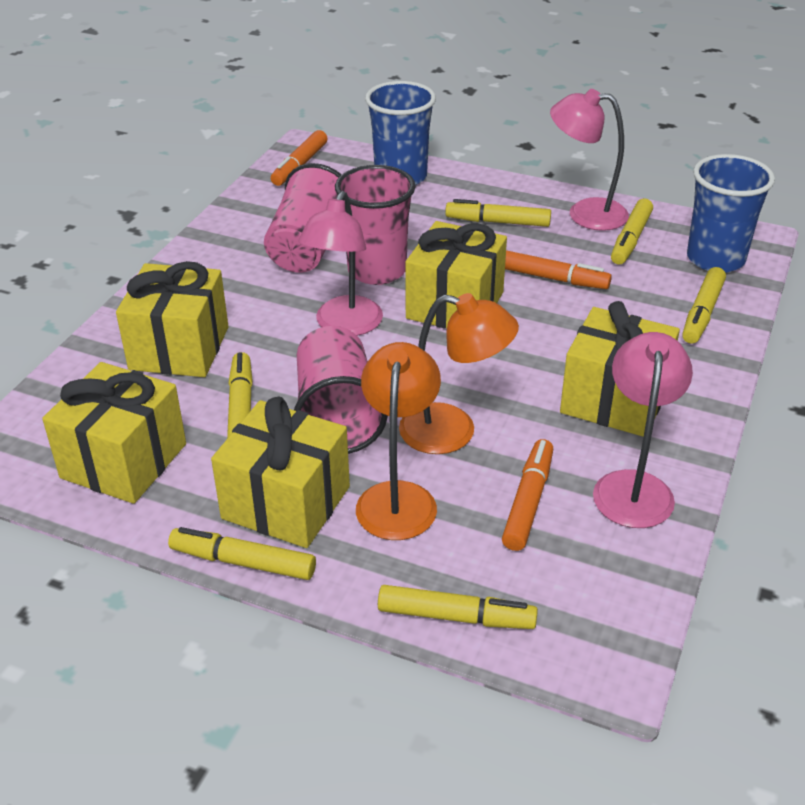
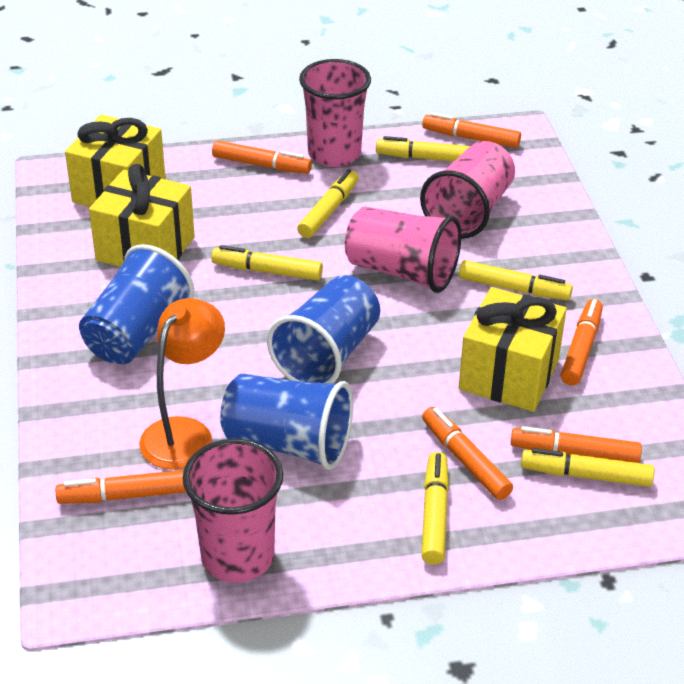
blue cup: [365,81,436,185] [687,154,775,273] = 2 -> [79,244,194,364] [220,374,353,470] [267,275,380,384] = 3
orange lamp: [356,342,441,540] [399,293,519,454] = 2 -> [139,298,225,470] = 1
orange marker: [271,130,328,186] [502,439,553,551] [505,250,612,289] = 3 -> [56,470,186,504] [212,140,312,174] [422,112,521,148] [422,407,513,500] [511,426,642,463] [561,299,603,386] = 6
pink cup: [264,163,342,273] [294,326,388,454] [335,165,415,285] = 3 -> [183,439,283,583] [299,59,371,167] [345,206,461,293] [420,141,515,239] = 4
pink lamp: [298,191,383,336] [550,89,629,231] [593,332,693,528] = 3 -> none = 0
yellow gift: [42,362,186,504] [116,261,229,377] [211,397,350,548] [405,221,507,329] [560,301,680,437] = 5 -> [65,115,166,207] [89,164,195,267] [459,287,567,412] = 3

